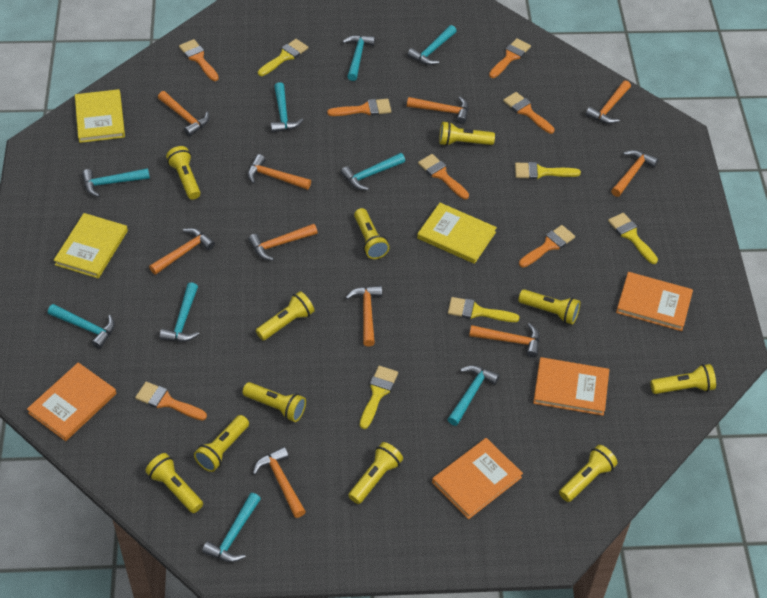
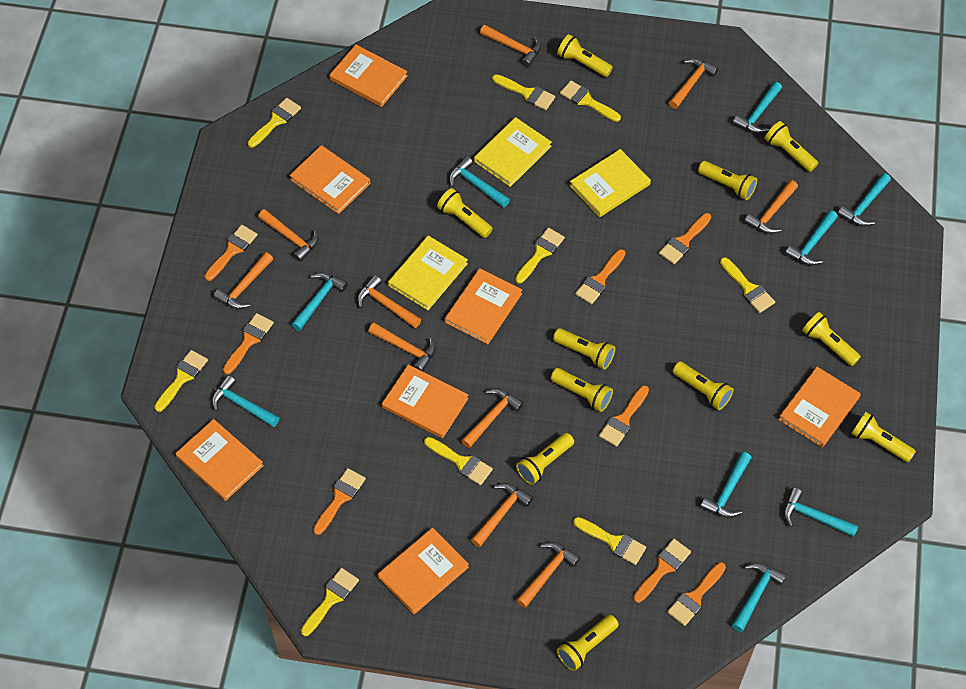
orange book: [27,362,116,441] [432,438,523,519] [533,357,609,416] [616,272,693,331] = 4 -> [175,419,264,501] [289,145,370,214] [329,45,408,107] [378,528,469,615] [382,364,469,438] [445,268,522,344] [778,367,861,447] = 7
orange brush: [135,382,207,421] [179,39,219,81] [327,99,391,116] [418,154,469,199] [489,38,531,78] [503,92,555,134] [519,225,575,267] = 7 -> [205,225,258,281] [223,313,274,374] [313,468,366,535] [575,249,625,304] [599,385,649,447] [633,539,691,603] [659,213,711,264] [667,562,726,626] = 8
yellow brush: [258,39,308,76] [360,366,398,429] [448,297,519,322] [515,162,581,179] [608,213,658,264] = 5 -> [154,350,208,412] [248,98,301,148] [301,568,359,636] [424,437,493,485] [492,74,555,110] [515,228,565,284] [560,81,621,122] [573,517,646,565] [720,257,775,313] = 9

